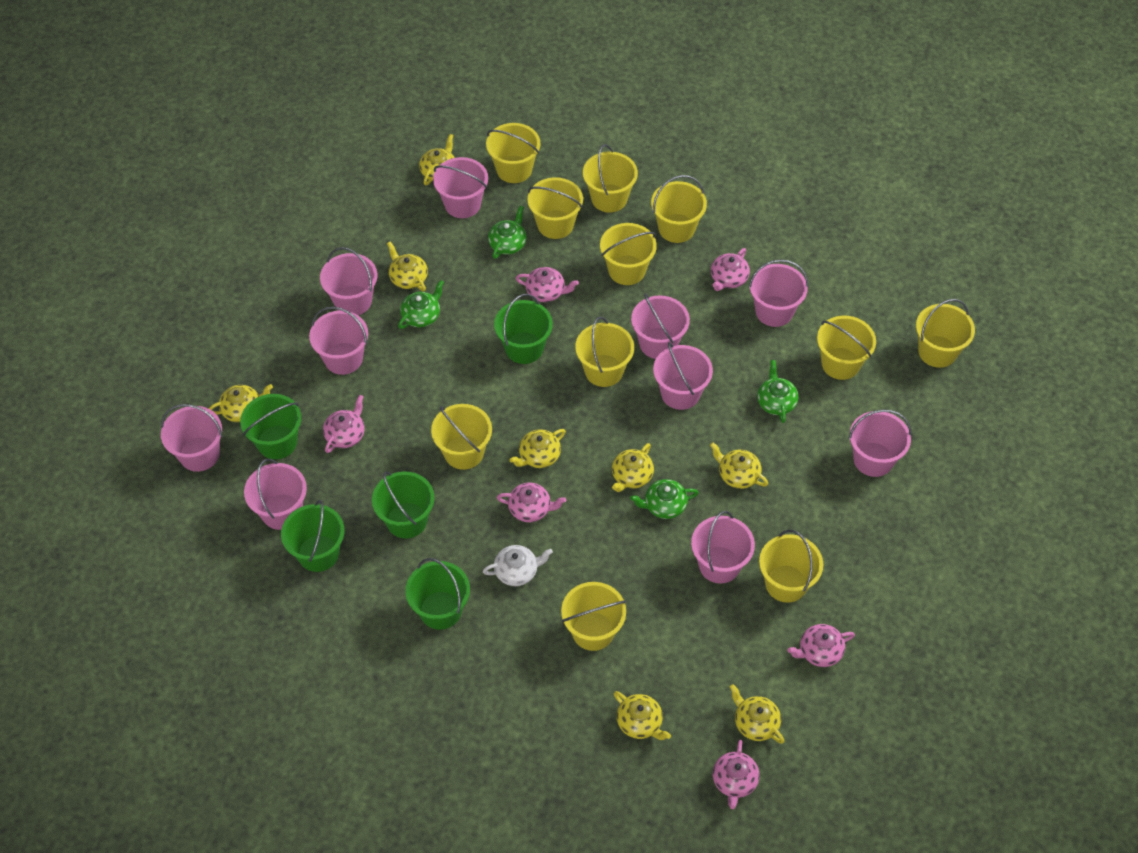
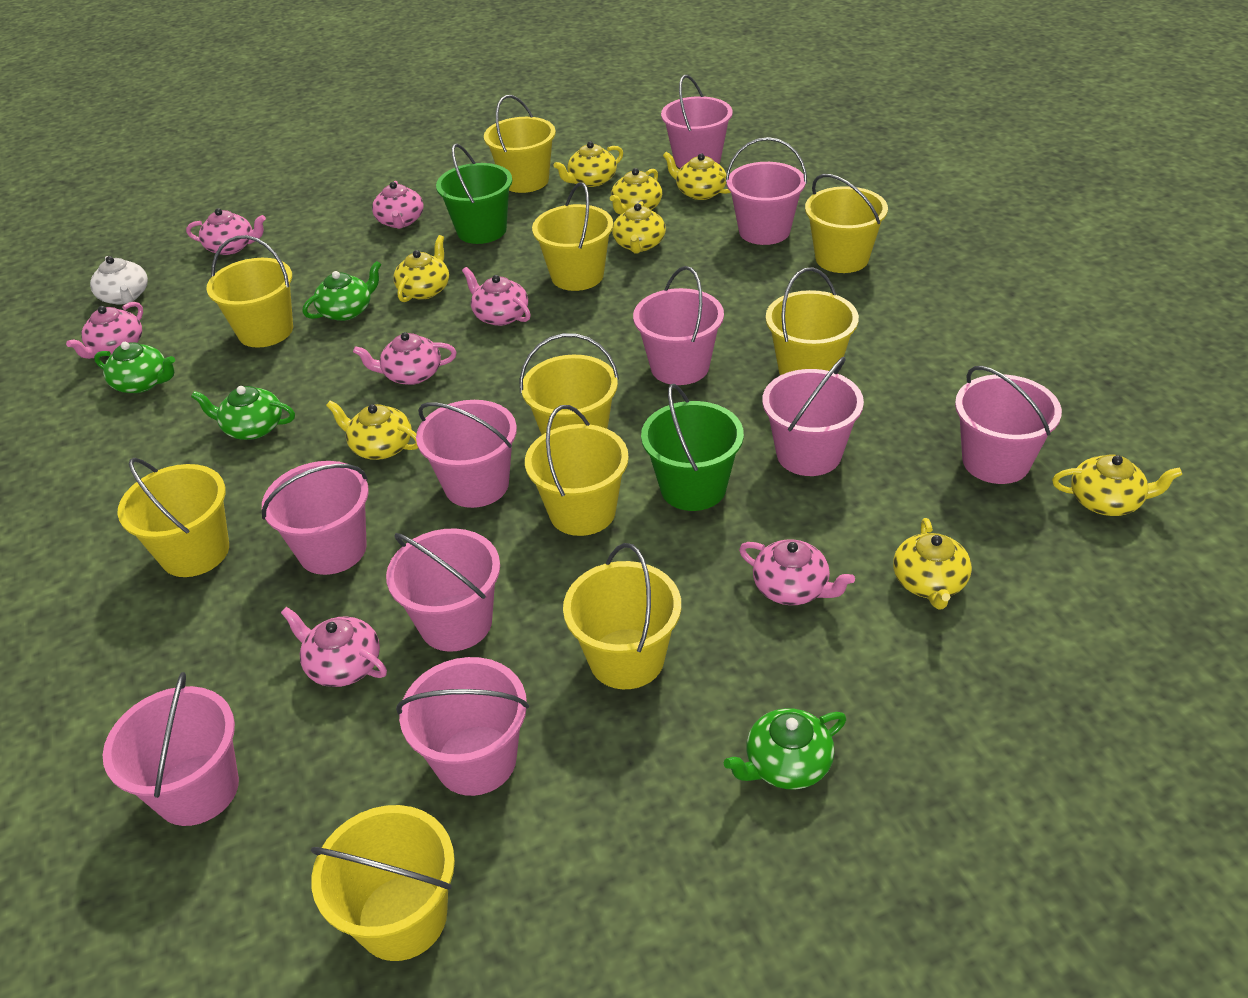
green bucket: [240,394,301,459] [281,500,345,572] [372,471,435,539] [405,558,470,630] [494,293,553,364] = 5 -> [436,143,512,244] [641,384,744,511] = 2
pink teapot: [323,395,365,453] [497,483,566,522] [516,267,579,302] [711,248,750,291] [713,740,759,809] [787,624,855,667] = 6 -> [66,302,143,359] [186,208,266,255] [281,607,387,687] [353,332,457,385] [372,181,424,229] [462,267,531,326] [739,539,855,605] = 7
yellow bucket: [431,404,492,470] [486,123,540,183] [528,177,583,239] [561,582,626,651] [575,317,634,387] [583,144,638,213] [600,223,657,285] [651,175,707,243] [759,530,823,603] [817,316,876,380] [916,299,975,368] = 11 -> [117,458,229,577] [206,235,293,348] [311,805,455,961] [484,95,556,193] [520,333,619,435] [525,405,629,536] [532,182,613,291] [563,543,681,689] [766,267,859,375] [805,174,888,273] = 10

